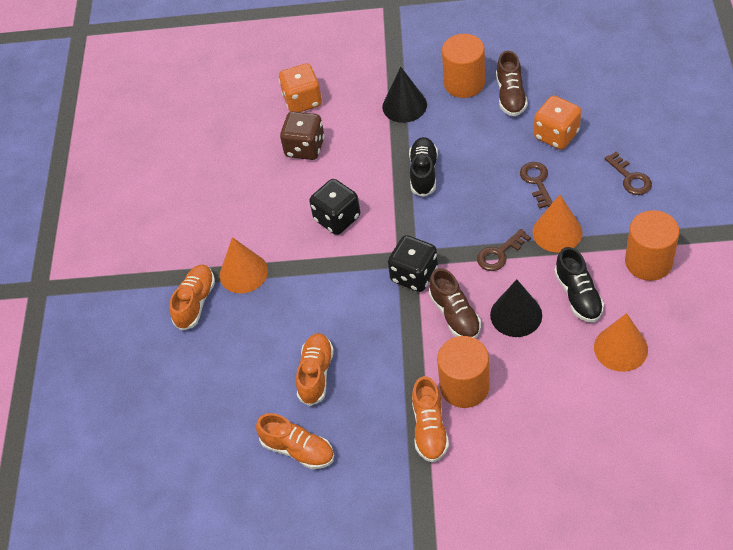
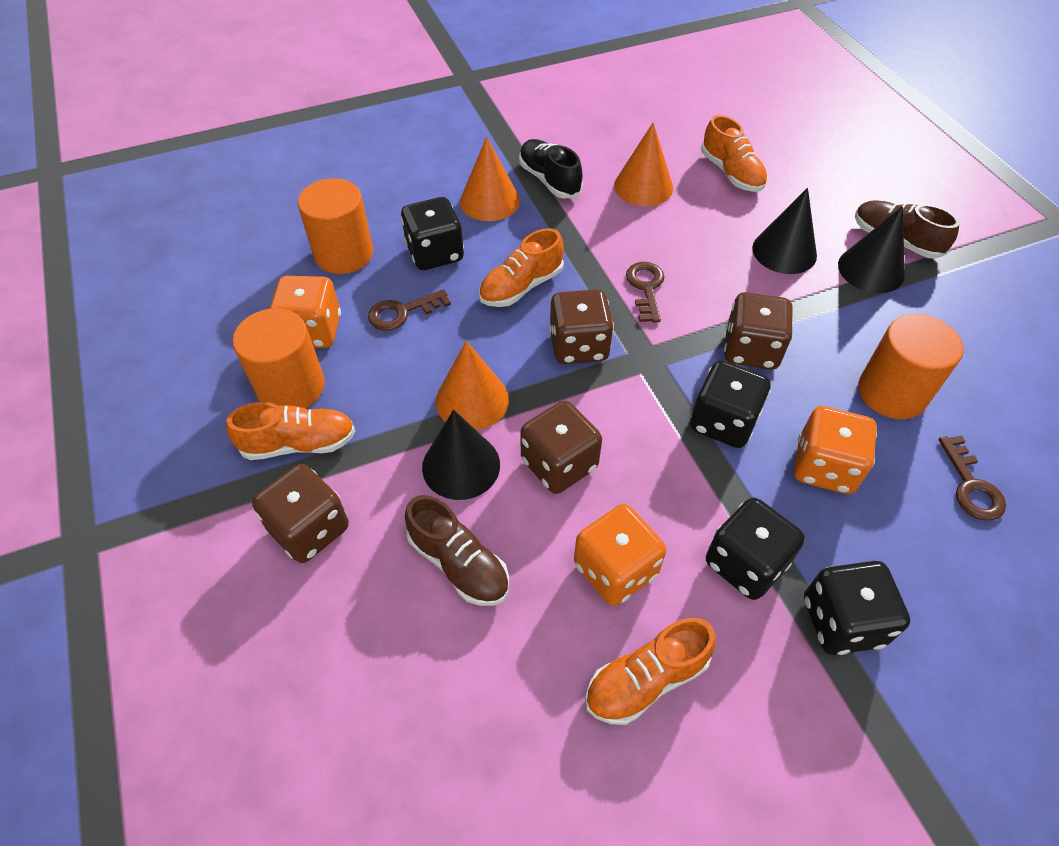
black cone: [382,67,427,123] [490,280,542,337] = 2 -> [422,410,500,500] [752,188,817,274] [838,206,905,293] = 3
black dice: [309,179,360,235] [388,235,438,292] = 2 -> [401,197,464,270] [690,360,770,448] [706,498,805,600] [804,561,910,655] = 4
black shoe: [409,137,438,197] [554,247,604,322] = 2 -> [519,139,583,199] = 1
brown dice: [280,111,325,160] = 1 -> [252,464,349,563] [520,401,602,494] [549,289,614,364] [724,292,793,370] = 4
orange dice: [279,63,322,112] [534,96,581,150] = 2 -> [269,276,341,348] [574,504,666,606] [794,406,877,494] = 3

